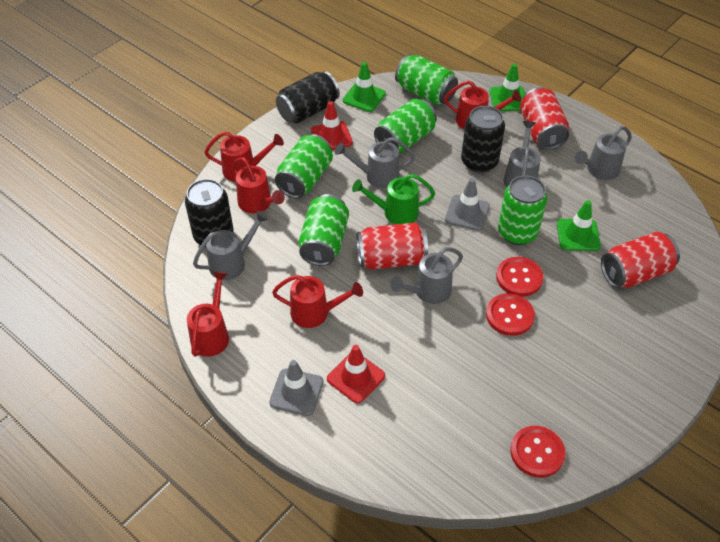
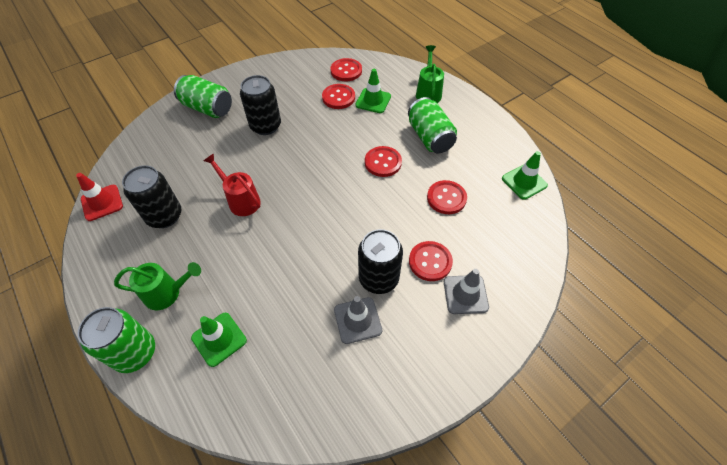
green can: [275,134,333,199] [298,194,349,266] [374,99,437,153] [395,54,458,105] [498,175,547,245] = 5 -> [78,307,155,373] [174,75,232,118] [408,97,457,153] = 3
green watering can: [352,174,435,224] = 1 -> [114,262,201,310] [416,45,444,103] = 2
grey watering can: [193,211,269,280] [335,137,415,188] [390,247,463,304] [504,121,541,188] [575,126,632,180] = 5 -> none = 0
red button: [486,293,535,336] [496,257,543,297] [510,426,565,478] = 3 -> [322,84,355,109] [331,58,362,81] [365,146,402,177] [409,241,453,281] [427,180,467,214] = 5
red can: [357,222,428,270] [520,87,569,150] [601,232,680,288] = 3 -> none = 0
red traffic cone: [311,101,353,150] [327,345,385,403] = 2 -> [76,173,123,221] = 1
red watering can: [187,271,229,357] [204,131,284,182] [232,157,285,213] [272,275,363,328] [444,80,521,130] = 5 -> [204,154,261,216] = 1

